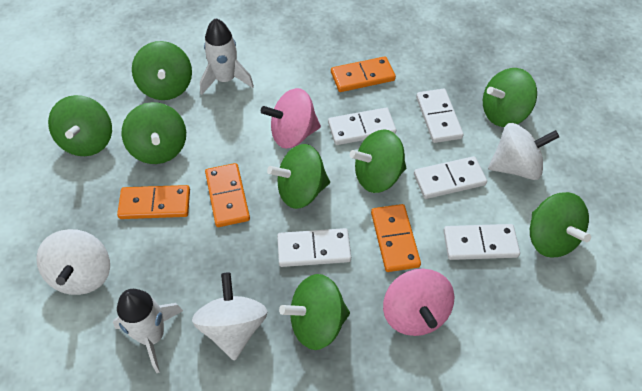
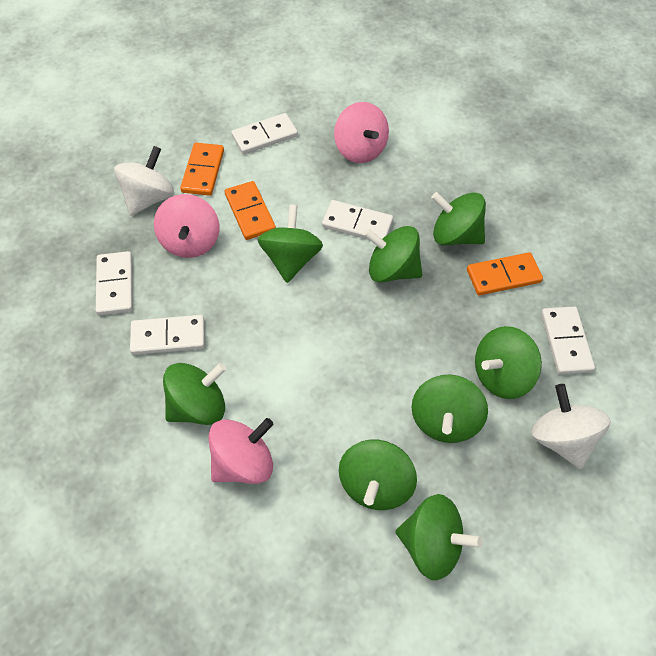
orange domino: [117,185,190,219] [205,163,250,227] [331,56,396,92] [371,204,421,272] = 4 -> [180,143,224,196] [225,181,276,240] [467,252,543,296] = 3
pink spinning top: [261,88,321,149] [383,269,455,336] = 2 -> [154,194,219,258] [208,418,273,484] [334,102,389,163] = 3
white rocket: [113,289,183,373] [200,18,254,95] = 2 -> none = 0
white spinning top: [36,229,110,295] [192,272,268,361] [488,123,559,180] = 3 -> [114,146,174,216] [531,384,610,469] = 2

